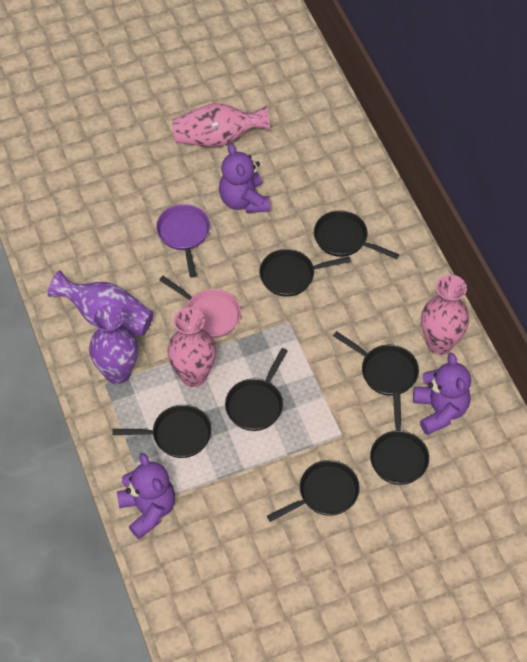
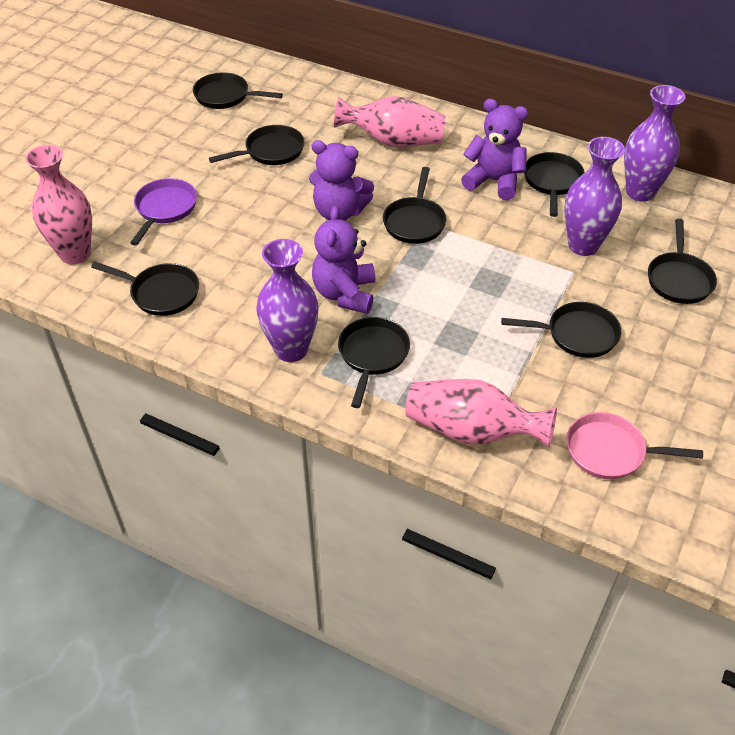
black pan: [112,405,211,458] [225,348,288,431] [259,249,351,297] [267,460,360,522] [314,210,399,259] [333,331,419,396] [370,393,429,485] = 7 -> [91,262,199,316] [193,72,283,109] [209,125,304,165] [338,317,410,408] [383,167,447,244] [501,302,621,358] [524,152,585,217] [648,219,717,304] = 8
purple vase: [48,270,153,336] [89,304,138,384] = 2 -> [256,239,319,362] [564,137,625,256] [624,85,685,202] = 3

